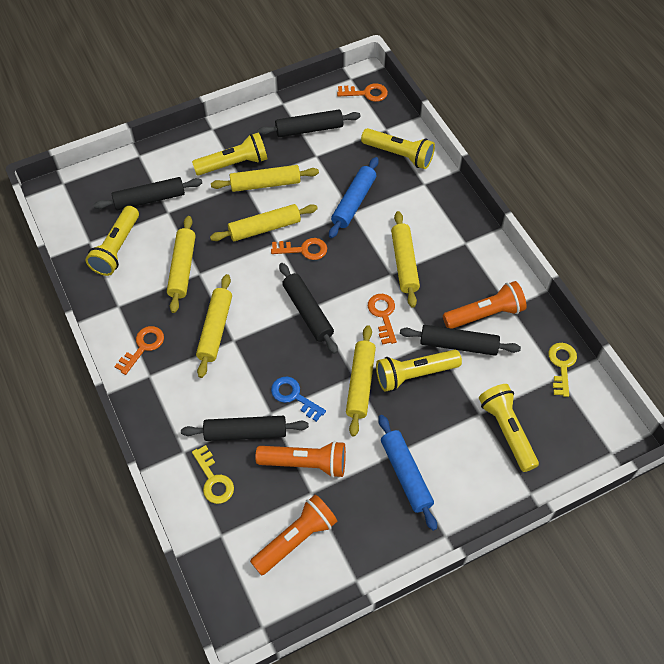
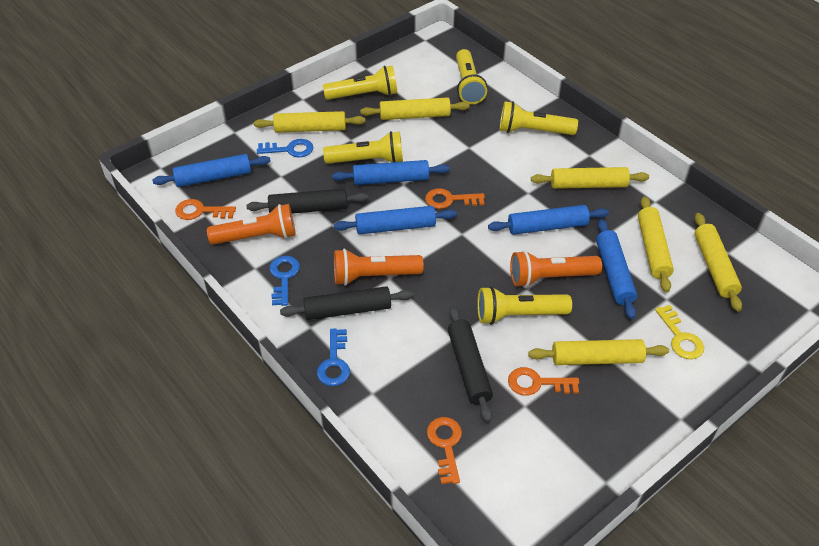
black rolling pin: [93,177,202,210] [181,416,309,441] [257,109,361,137] [279,263,338,354] [400,325,521,356] = 5 -> [246,189,368,214] [280,286,414,320] [448,306,493,422] = 3
blue key: [271,377,326,422] = 1 -> [257,139,313,158] [270,256,300,306] [317,328,350,386] = 3
blue rolling pin: [329,157,378,238] [378,415,437,531] = 2 -> [152,154,271,187] [332,160,450,185] [334,206,457,234] [488,205,609,235] [596,219,637,319] = 5
yellow key: [192,445,234,504] [548,343,577,397] = 2 -> [655,305,704,359] = 1

